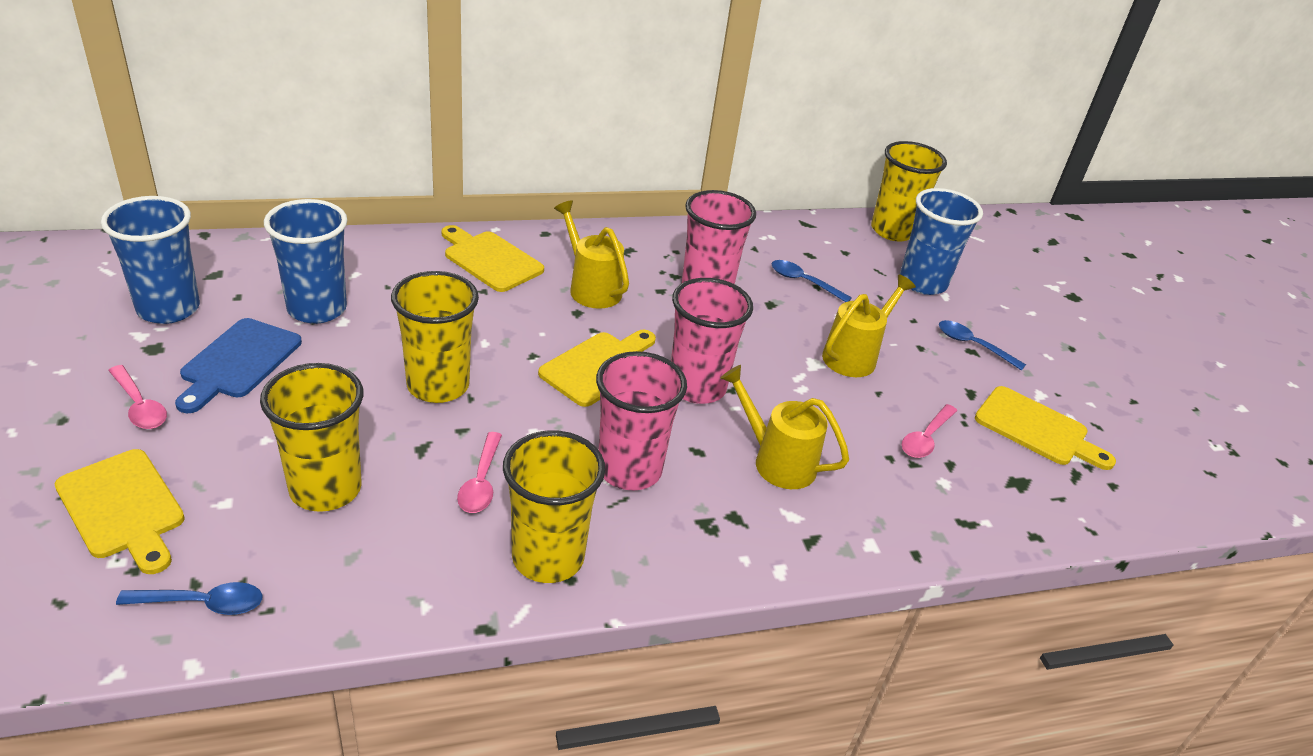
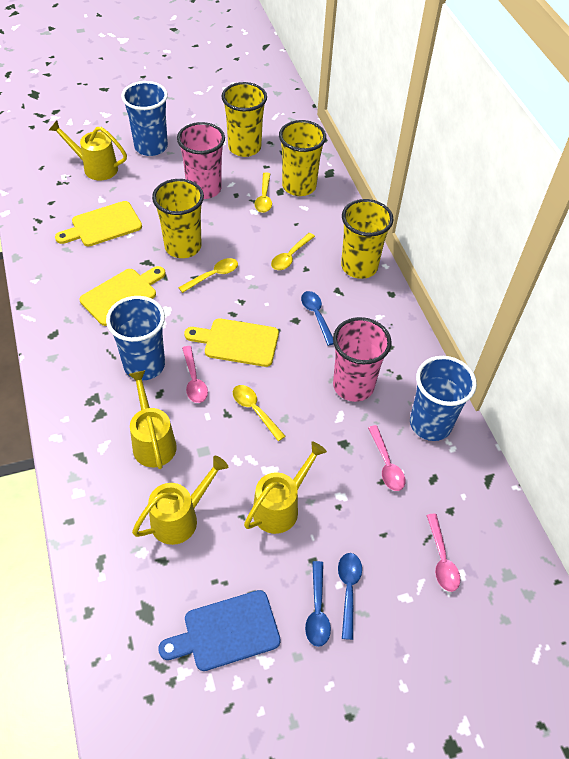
pink cup: [596,351,687,490] [671,278,753,404] [681,190,756,284] = 3 -> [177,122,225,199] [333,317,392,402] = 2
yellow cutting board: [55,449,185,574] [441,225,544,292] [538,330,656,407] [975,386,1116,470] = 4 -> [55,201,142,246] [80,266,166,326] [184,318,279,367] = 3
yellow spoon: none = 0 -> [178,258,238,293] [233,385,285,441] [255,173,272,213] [271,233,315,270] = 4
yellow watering can: [554,200,629,309] [720,365,849,489] [822,274,916,377] = 3 -> [49,120,127,181] [128,370,177,469] [132,456,228,545] [244,441,327,534] = 4

